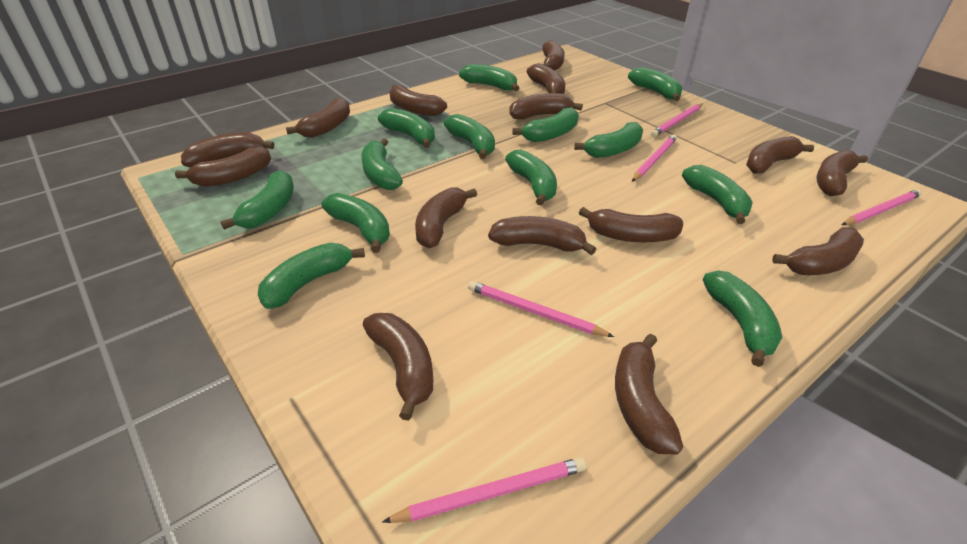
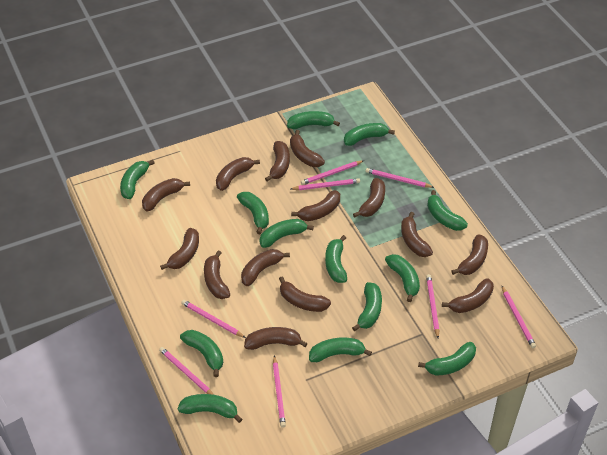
brown banana: [175,147,271,187] [181,132,274,168] [286,98,350,138] [363,313,433,421] [390,85,447,116] [415,187,477,248] [488,216,596,255] [509,93,583,120] [527,63,565,94] [542,40,564,71] [579,207,683,243] [615,334,683,455] [746,136,814,174] [772,227,864,275] [816,150,868,196] = 15 -> [142,178,190,212] [160,228,199,270] [204,250,230,299] [216,157,260,191] [241,249,290,286] [244,327,308,350] [265,141,290,182] [279,276,331,312] [290,130,325,167] [291,190,340,221] [353,178,385,218] [401,212,433,257] [442,278,494,313] [451,234,488,275] = 14
pink pencil: [382,457,586,523] [468,281,614,337] [632,135,677,182] [651,104,702,137] [842,189,922,225] = 5 -> [159,347,214,395] [181,300,246,338] [273,355,286,428] [291,178,360,190] [301,160,364,185] [366,168,434,188] [426,274,439,338] [502,286,536,348] = 8

